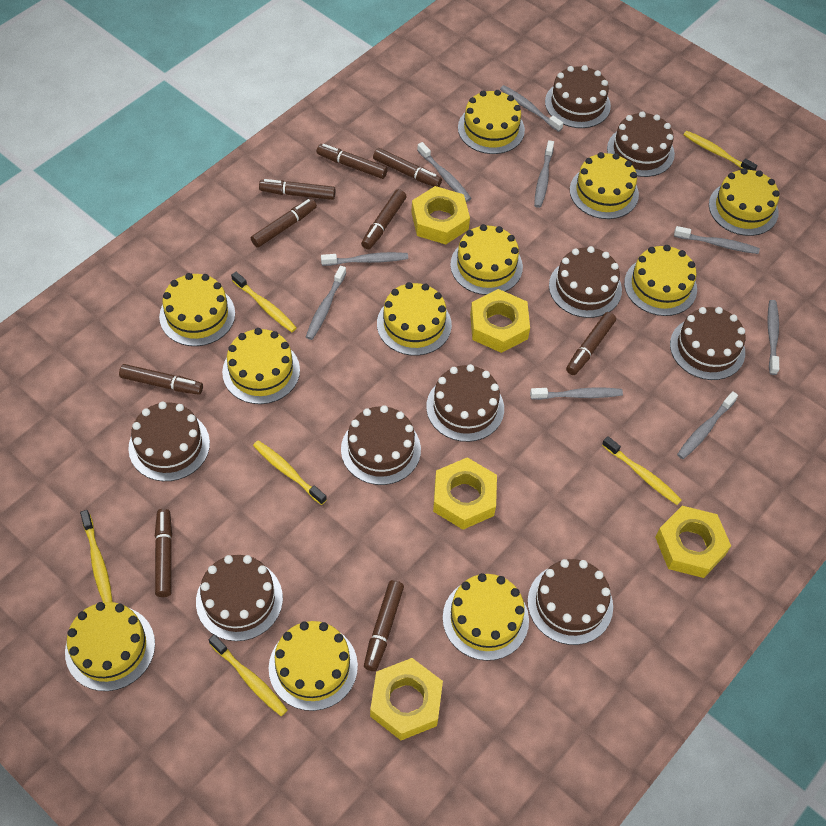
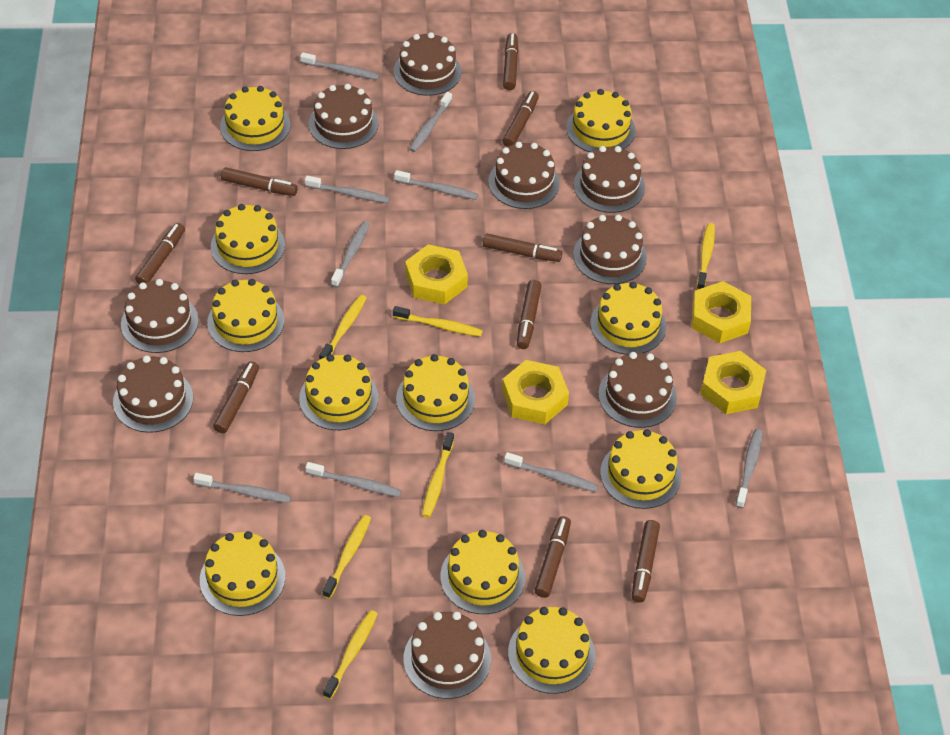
yellow nut: [370,658,443,740] [411,186,470,245] [433,457,497,530] [470,289,530,353] [655,506,731,578] = 5 -> [405,244,468,304] [502,360,569,424] [692,281,751,343] [700,351,766,414] = 4

